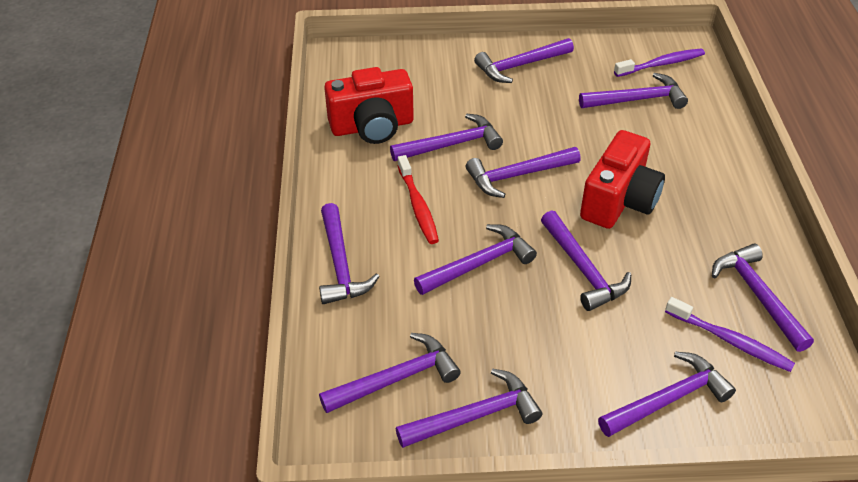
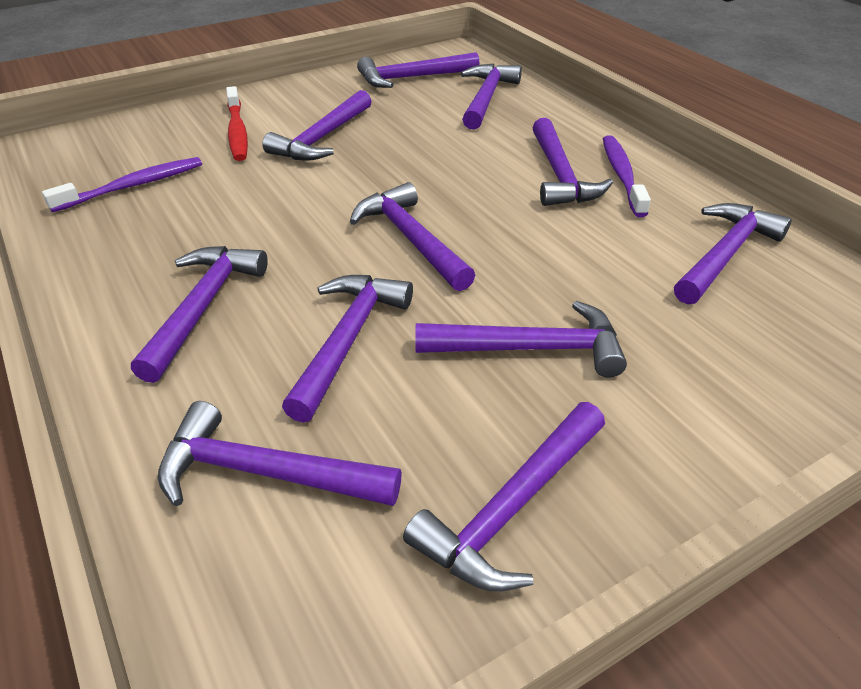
red camera: [324,67,414,144] [580,130,665,229] = 2 -> none = 0

